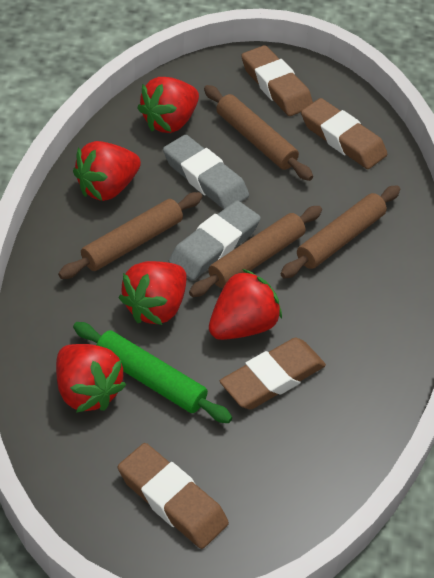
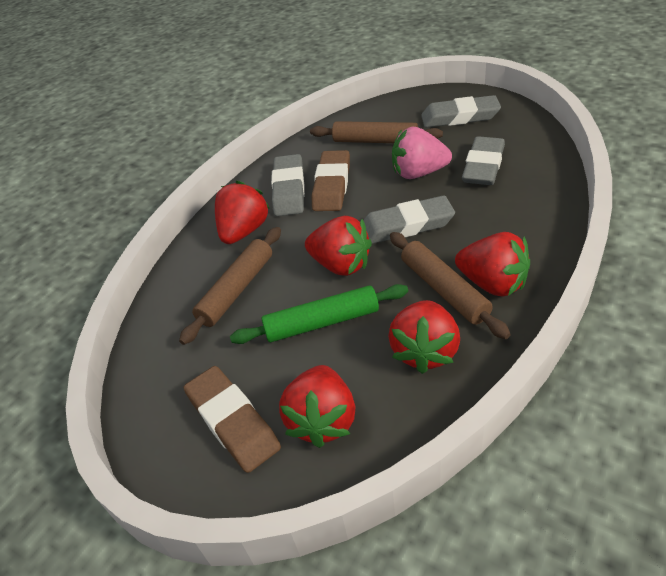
brown eraser: [118,443,229,549] [220,338,326,409] [241,45,313,116] [301,98,387,169] = 4 -> [183,366,281,473] [312,150,350,211] = 2
brown rolling pin: [58,192,202,279] [189,206,322,297] [204,85,313,181] [281,185,400,278] = 4 -> [179,227,281,345] [310,121,443,143] [390,232,511,339] = 3
grey eraser: [163,135,249,209] [169,200,261,280] = 2 -> [271,154,305,216] [363,195,455,244] [421,95,501,128] [462,136,505,185] = 4
pink strawberry: none = 0 -> [392,127,452,179] = 1

